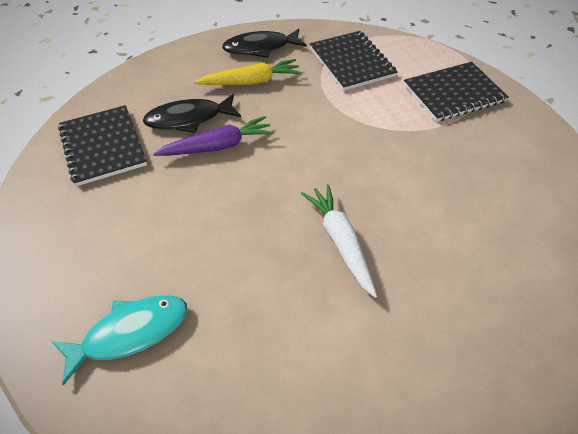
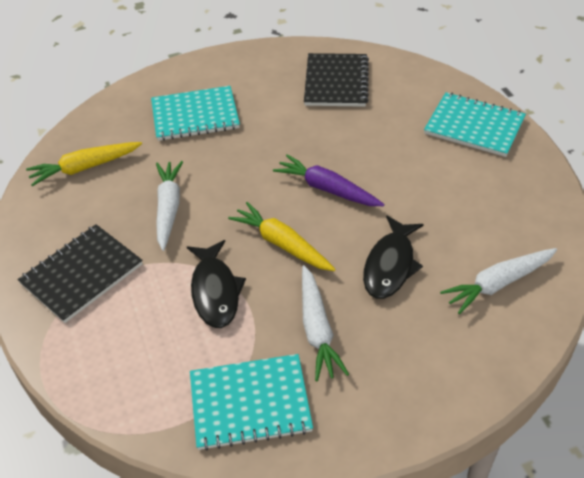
black notebook: [58,105,147,186] [310,31,398,91] [404,62,509,122] = 3 -> [18,224,143,323] [304,53,369,107] = 2
turquoise fish: [51,295,187,386] = 1 -> none = 0
turquoise notebook: none = 0 -> [151,86,240,141] [190,354,313,451] [424,92,526,157] = 3
white carrot: [301,184,377,298] = 1 -> [156,161,183,251] [302,265,349,381] [440,248,557,314] = 3
yellow carrot: [194,59,302,85] = 1 -> [26,142,142,186] [228,202,336,271] = 2

